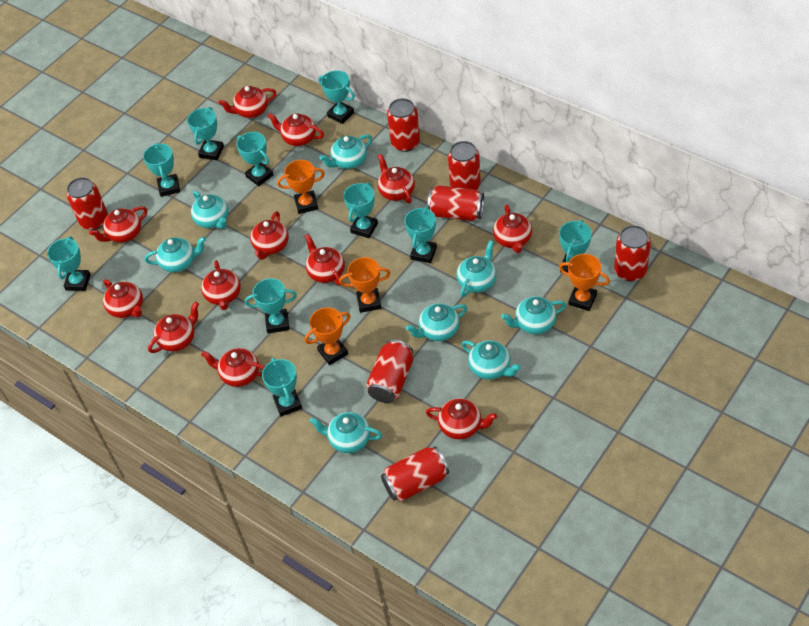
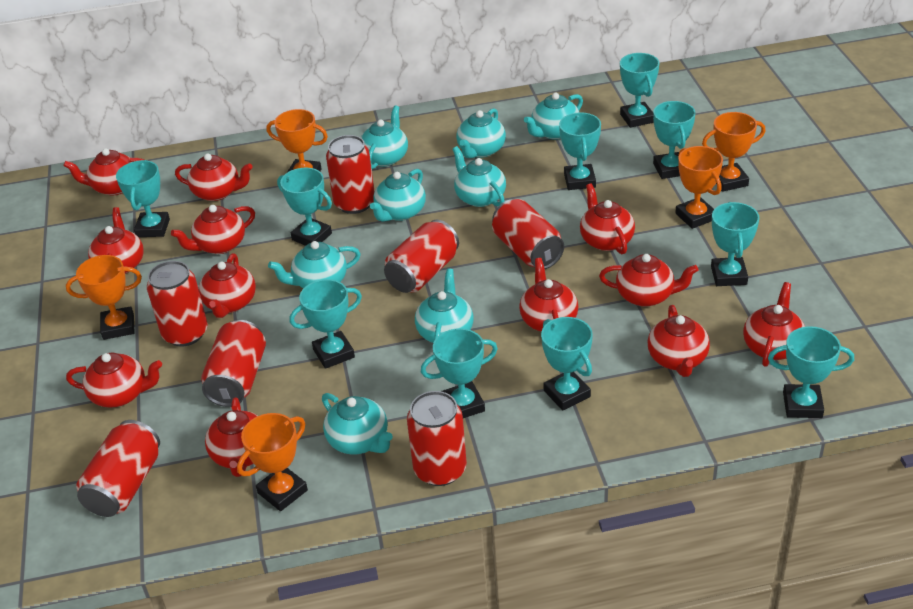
orange trophy: [277,160,325,214] [305,307,351,365] [339,257,391,313] [559,254,610,311] = 4 -> [66,255,142,340] [237,413,308,511] [267,109,328,173] [675,146,723,229] [702,112,766,192] = 5

